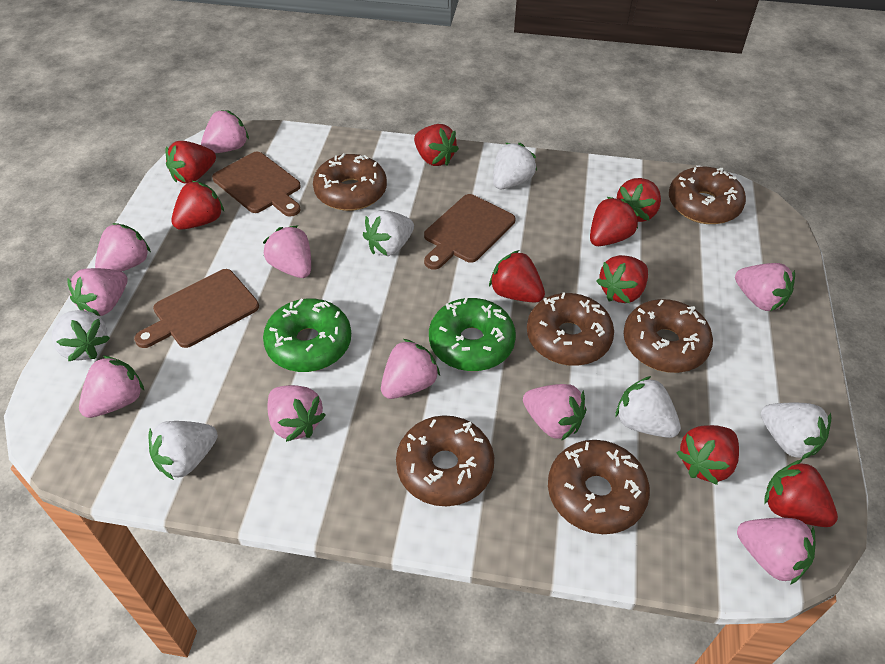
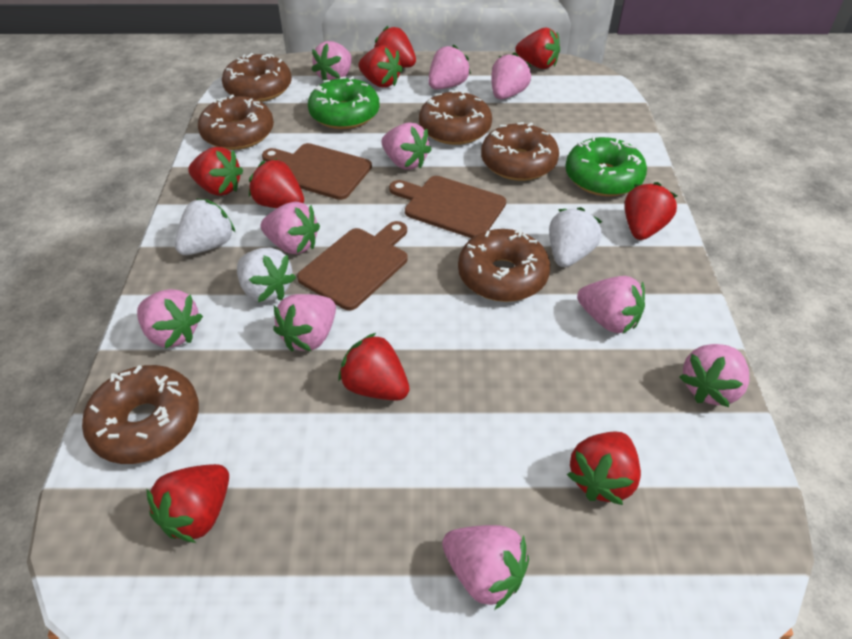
white strawberry: [52,310,110,362] [148,421,218,480] [363,210,414,256] [493,143,537,189] [615,376,681,438] [761,403,831,460] = 6 -> [175,199,236,255] [237,248,296,302] [549,207,602,267] = 3

